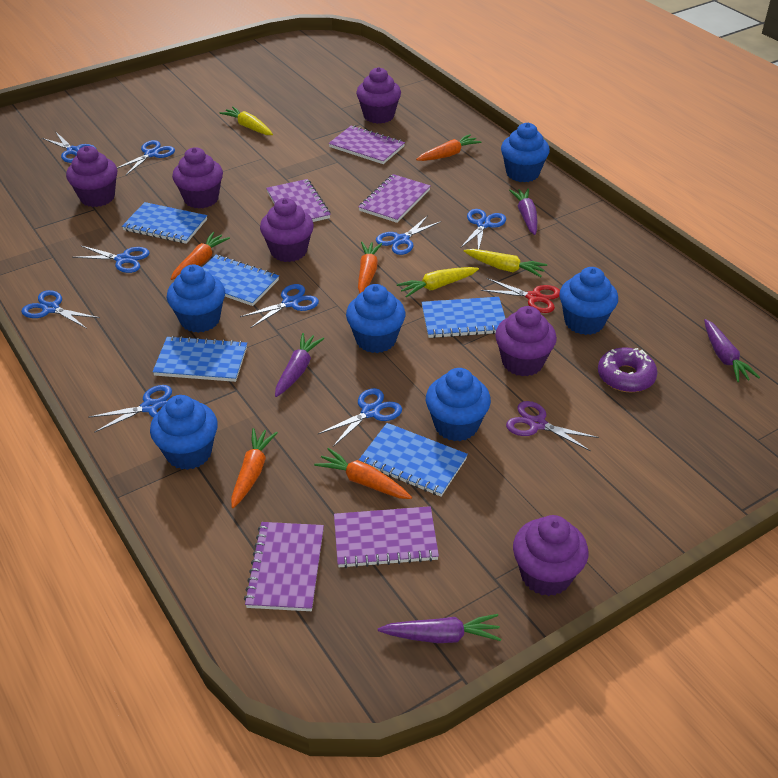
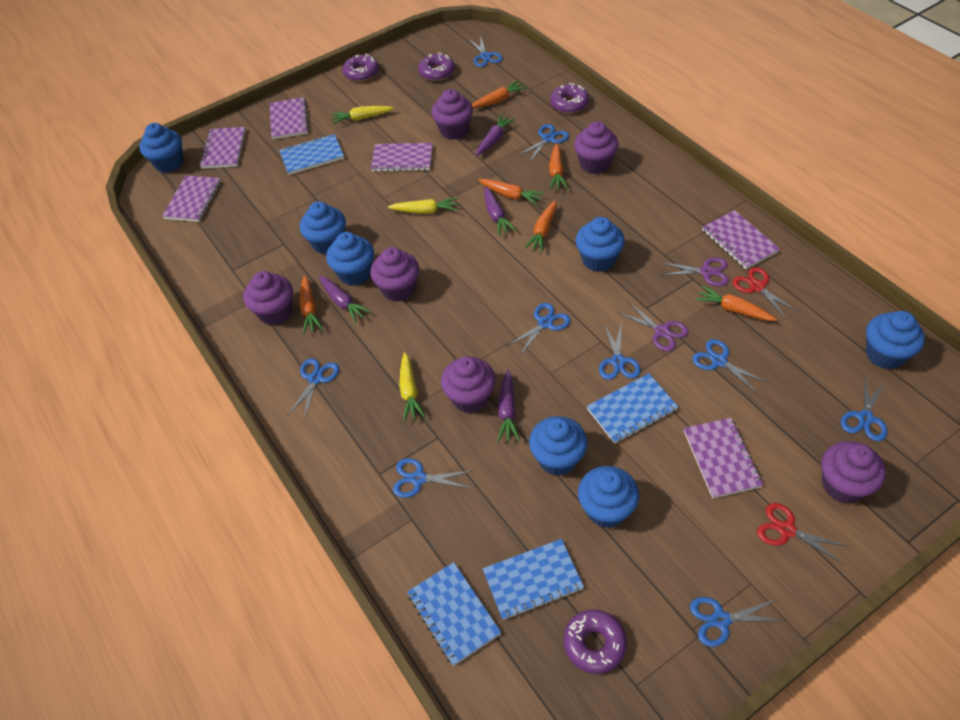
blue cupcake: [150,395,218,470] [166,264,225,333] [346,284,405,353] [426,368,491,441] [501,123,550,182] [559,267,618,335] = 6 -> [139,123,183,173] [300,202,346,255] [326,232,374,286] [529,416,588,476] [576,217,625,272] [578,466,639,528] [866,311,925,369] = 7
blue notebook: [122,202,207,244] [153,336,247,382] [202,255,279,306] [359,423,468,497] [422,297,506,338] = 5 -> [279,134,344,175] [407,562,501,666] [483,539,584,620] [587,373,678,444] = 4
orange carrot: [170,232,230,280] [231,428,278,508] [314,448,412,499] [358,242,382,293] [416,134,482,161] = 5 -> [299,275,323,334] [472,80,527,108] [478,179,544,205] [524,200,557,252] [549,143,568,190] [696,286,777,321] = 6
purple donut: [598,347,658,392] = 1 -> [343,54,379,82] [418,52,455,81] [550,83,589,113] [563,609,627,674] = 4
purple notebook: [244,522,324,611] [266,179,331,222] [329,125,405,164] [334,506,439,568] [359,174,431,223] = 5 -> [162,175,221,222] [200,127,246,169] [270,97,309,139] [371,143,433,172] [684,418,763,498] [702,210,780,269] = 6
purple scissors: [506,401,599,452] = 1 -> [617,302,688,351] [659,257,729,286] = 2
red scissors: [481,278,560,313] = 1 -> [732,267,799,319] [757,503,848,564] = 2

